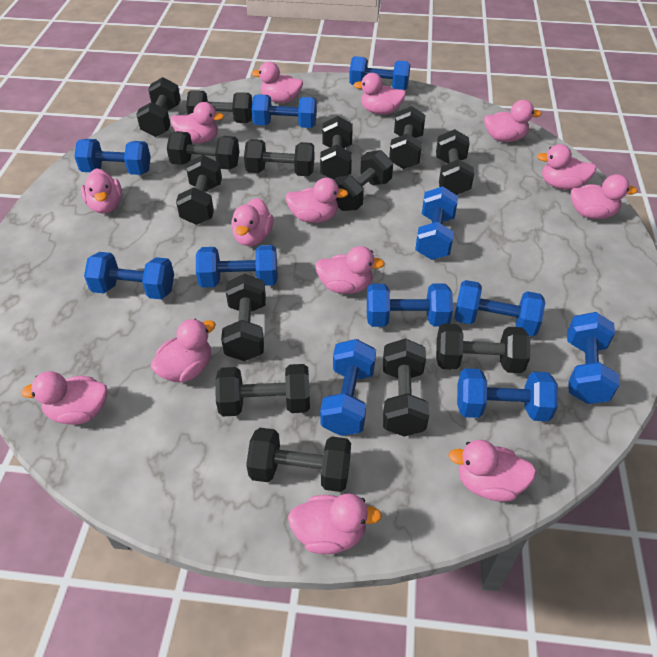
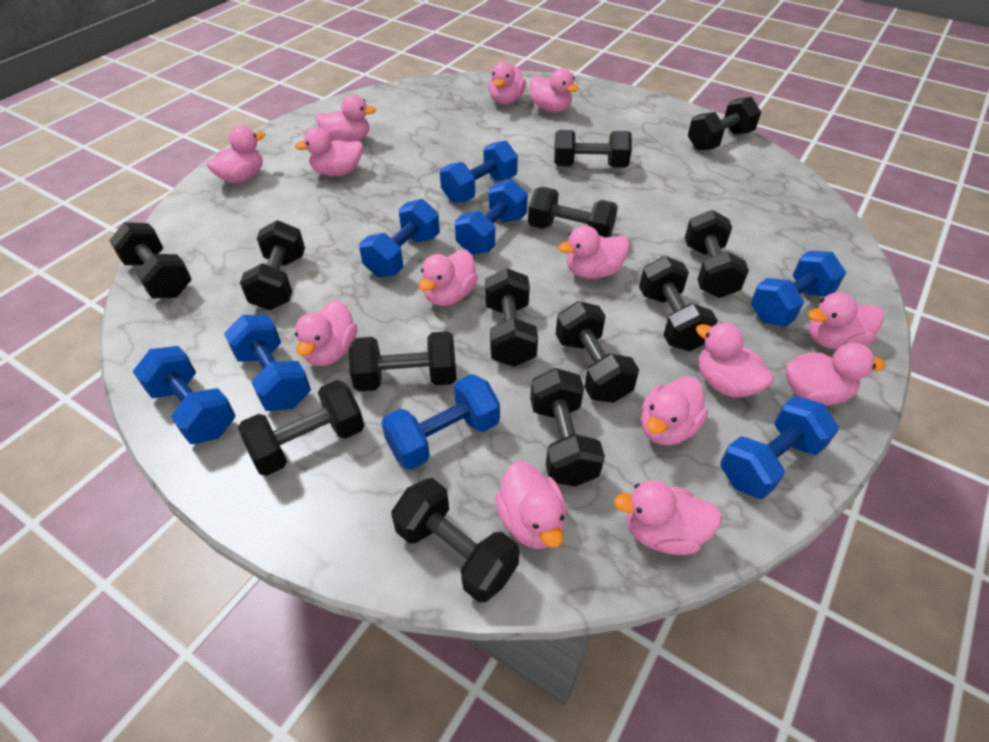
black dumbbell: [136,77,181,137] [167,131,239,170] [176,155,222,225] [186,90,252,123] [215,364,310,416] [221,274,266,361] [244,139,314,176] [246,428,351,492] [320,116,353,180] [334,150,393,211] [383,338,429,436] [389,106,426,169] [436,129,474,195] [436,323,530,373] = 14 -> [109,222,192,299] [238,380,364,476] [240,220,305,310] [349,331,457,392] [391,478,519,603] [485,268,538,367] [528,187,618,238] [530,368,605,487] [554,130,632,168] [556,301,639,403] [639,256,718,351] [685,210,749,298] [688,97,761,151] = 13
blue dumbbell: [74,139,151,175] [84,252,174,299] [196,245,278,288] [252,94,317,128] [320,339,376,436] [349,56,410,90] [367,284,453,327] [415,186,458,260] [454,280,545,336] [457,368,558,421] [567,312,619,404] = 11 -> [133,346,236,444] [224,315,311,411] [359,199,440,277] [381,374,500,470] [440,141,518,203] [455,179,528,255] [720,396,839,499] [750,251,846,327] = 8

